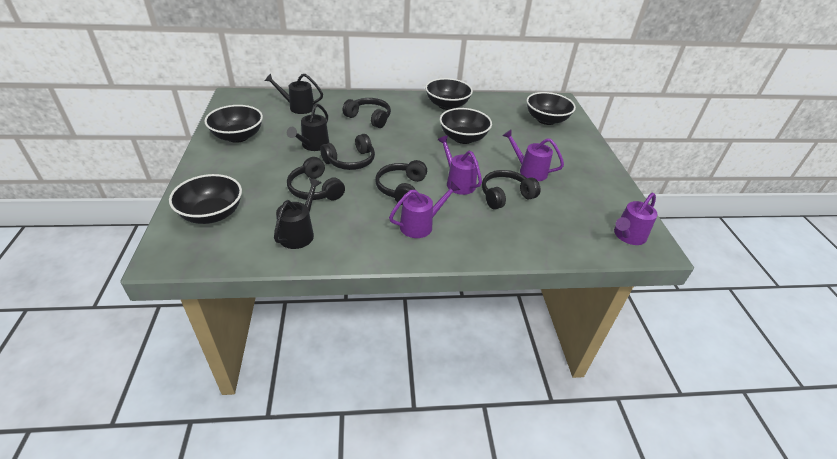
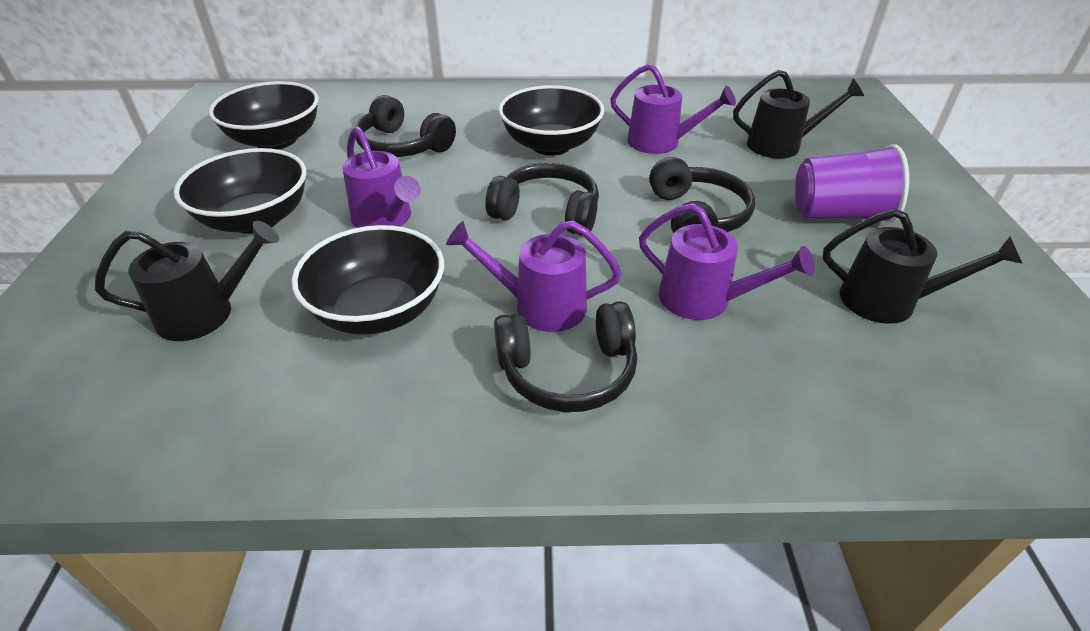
black bowl: [169,174,242,224] [204,105,263,143] [425,78,473,110] [440,108,492,144] [526,92,576,125] = 5 -> [174,148,306,234] [209,81,319,150] [292,225,444,335] [498,85,604,155] = 4
black headphones: [287,157,345,200] [320,134,375,170] [342,98,391,128] [375,160,427,205] [482,170,540,209] = 5 -> [356,95,456,157] [486,163,599,236] [494,301,637,412] [649,157,755,233] = 4
purple cup: none = 0 -> [795,144,909,224] = 1

